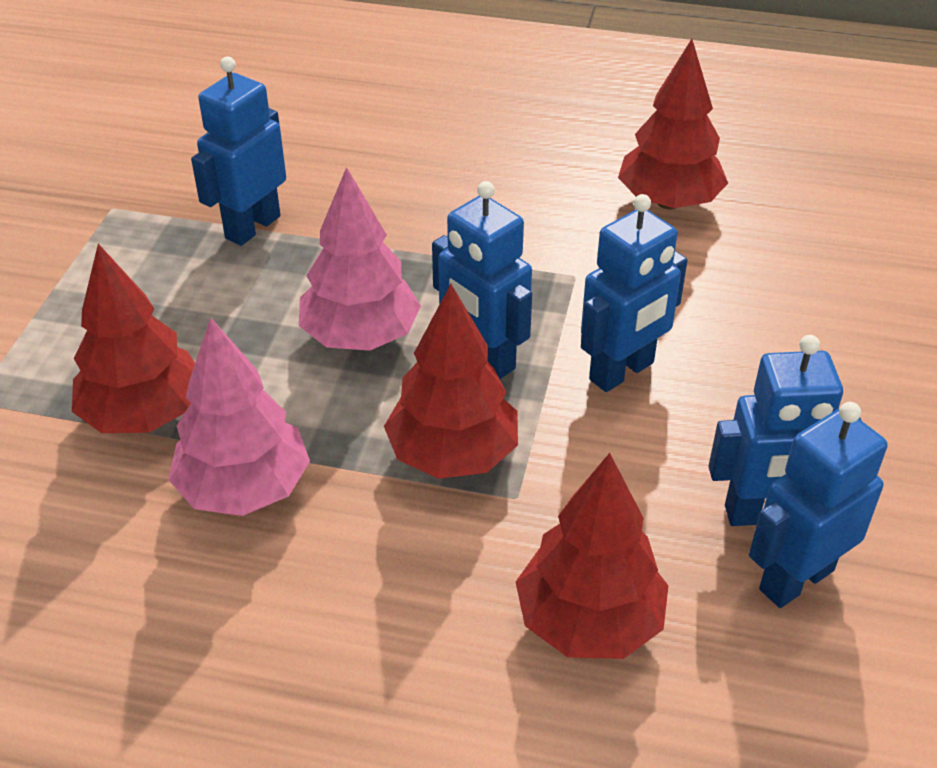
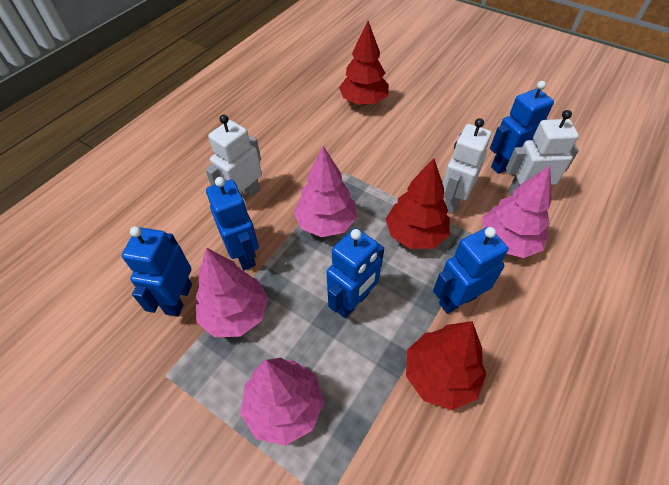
pink tree: [168,317,310,516] [299,167,421,351] = 2 -> [196,248,268,337] [240,358,324,446] [294,146,357,237] [482,165,552,258] = 4
red tree: [72,244,195,433] [384,284,518,479] [516,453,669,659] [618,39,728,209] = 4 -> [339,21,389,105] [386,158,450,249] [406,321,486,410] = 3
white robot: none = 0 -> [206,114,262,201] [443,118,492,214] [506,110,579,196] = 3

